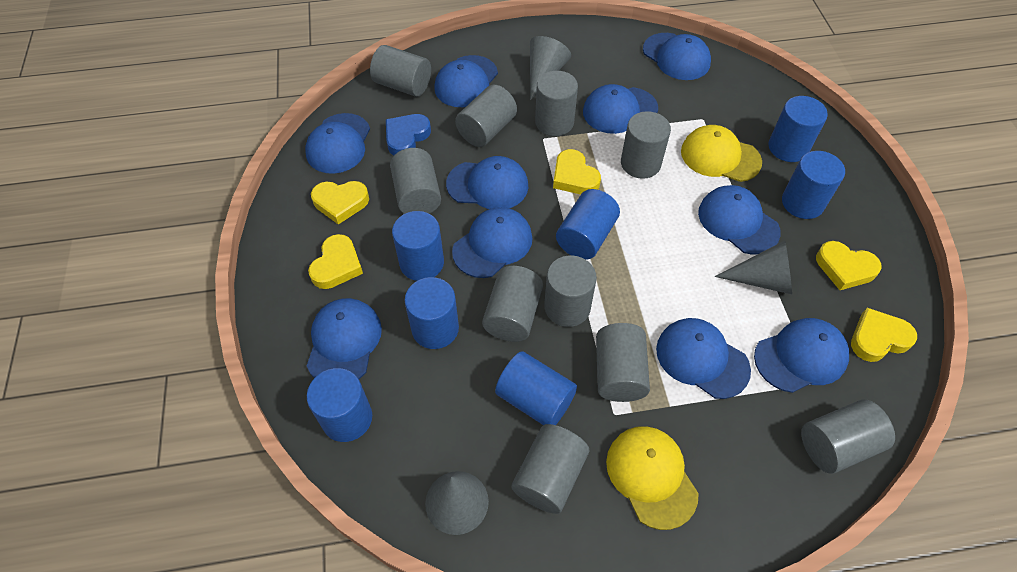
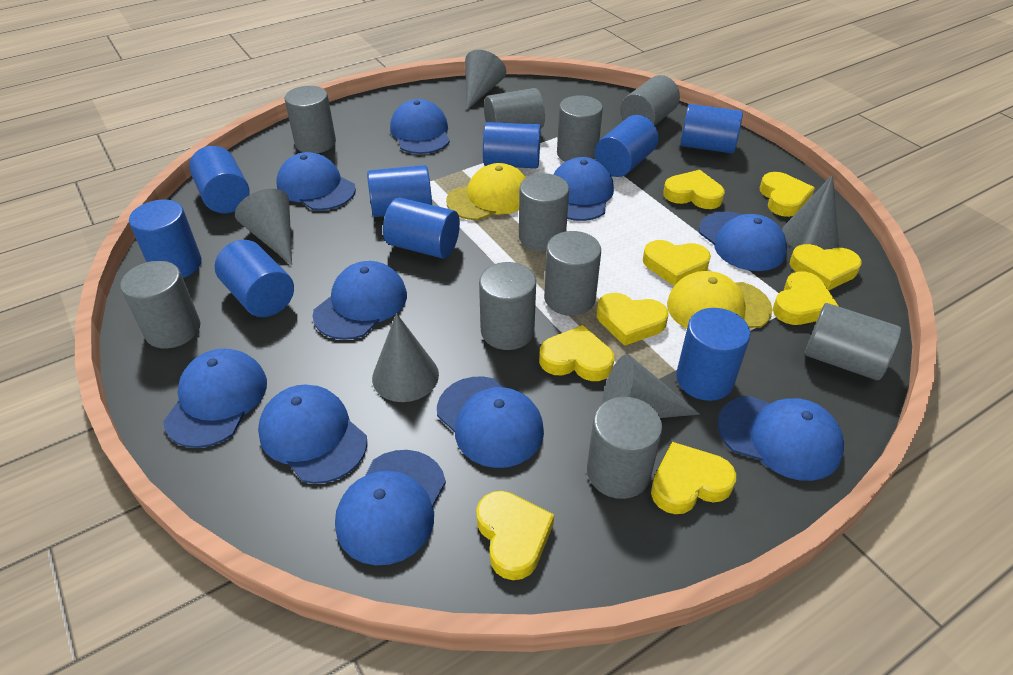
blue cylinder: [307,368,372,442] [392,211,444,281] [405,277,459,349] [495,351,577,425] [556,189,620,260] [769,96,828,162] [782,151,845,219] = 7 -> [129,200,202,278] [189,146,250,213] [215,240,294,317] [367,165,432,217] [383,197,460,259] [483,122,541,168] [595,115,659,177] [676,308,750,401] [680,104,743,153] = 9
blue heart: [386,114,431,156] = 1 -> none = 0
grey cone: [425,471,489,535] [530,36,571,100] [715,241,792,294] = 3 -> [235,189,292,265] [372,313,439,402] [465,50,506,110] [602,354,700,418] [782,175,839,250] = 5
yellow heart: [308,234,363,289] [311,181,369,225] [553,149,601,194] [816,241,882,290] [851,308,917,362] = 5 -> [476,491,554,580] [539,325,614,381] [597,293,668,346] [643,240,711,286] [651,442,736,514] [663,170,725,209] [760,172,815,217] [773,271,839,325] [790,244,862,290] = 9

